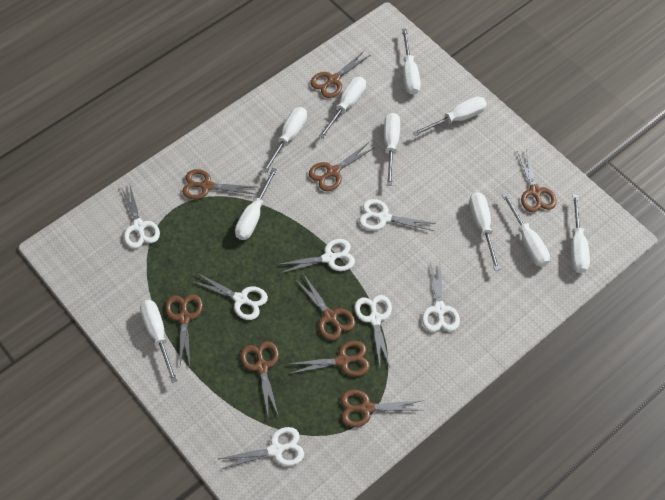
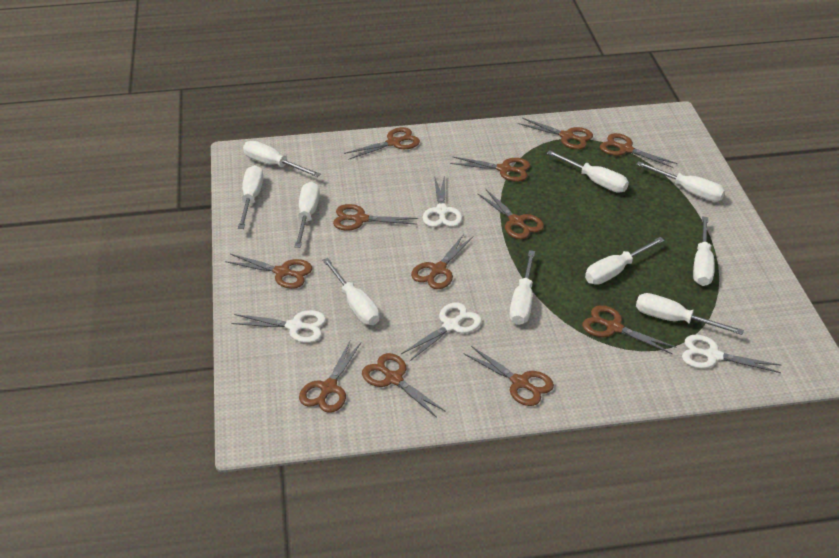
brown scissors: [165,294,203,365] [182,169,257,200] [240,341,279,417] [288,341,370,376] [295,275,356,341] [309,142,374,191] [310,51,370,98] [341,390,424,427] [517,149,557,212] = 9 -> [225,254,312,289] [299,341,361,413] [333,204,418,231] [344,127,420,160] [362,353,446,418] [411,234,473,289] [450,156,531,182] [463,346,554,406] [477,189,544,239] [518,118,593,149] [582,305,677,354] [600,133,678,168] = 12
white scissors: [121,186,160,248] [192,273,268,320] [219,427,304,470] [277,239,355,274] [354,295,392,367] [359,199,436,231] [422,262,460,332] = 7 -> [231,310,326,343] [401,303,482,361] [423,175,462,227] [682,335,781,373] = 4

